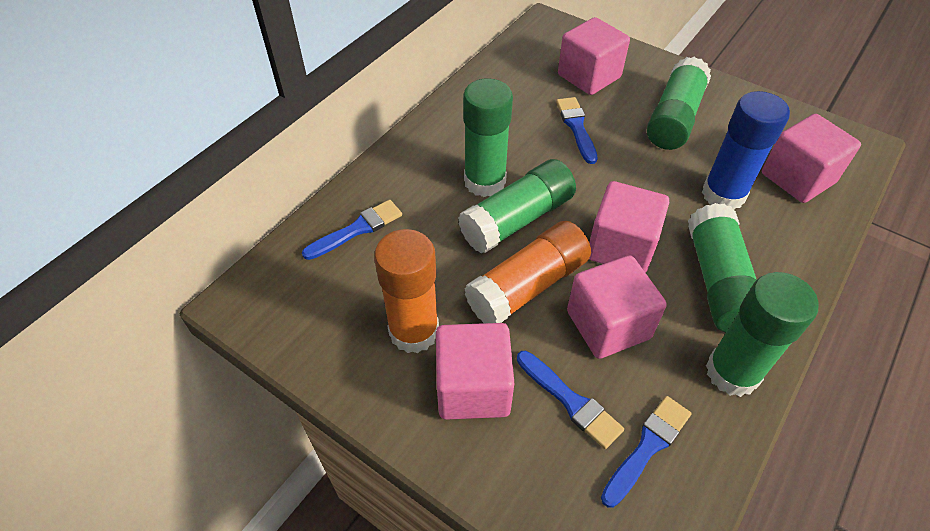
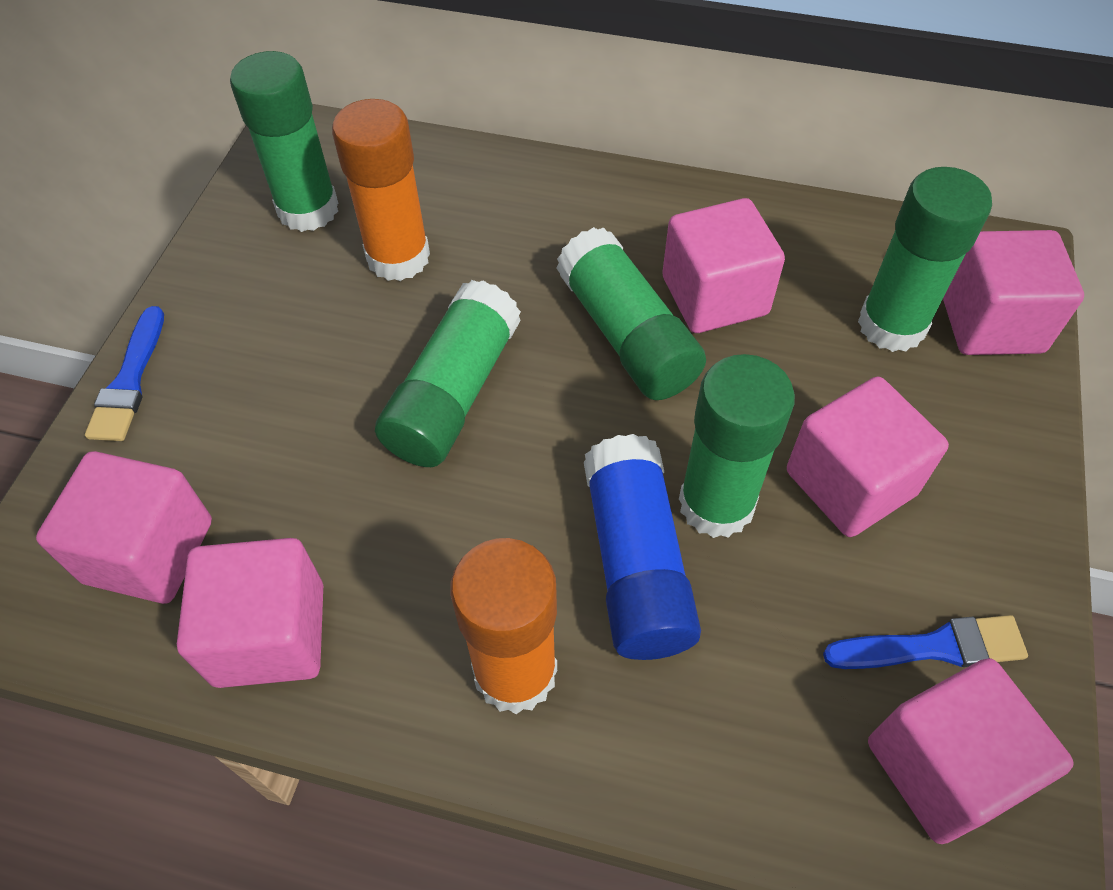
blue brush: [302,200,402,260] [517,351,624,449] [556,97,598,164] [601,396,691,508] = 4 -> [85,306,164,441] [823,615,1028,669] = 2
pink cube: [436,323,514,420] [558,17,630,95] [567,255,667,359] [589,181,669,273] [762,114,861,203] = 5 -> [36,451,212,604] [177,538,323,688] [662,198,785,333] [787,377,949,537] [868,658,1074,844] [943,230,1084,355] = 6

